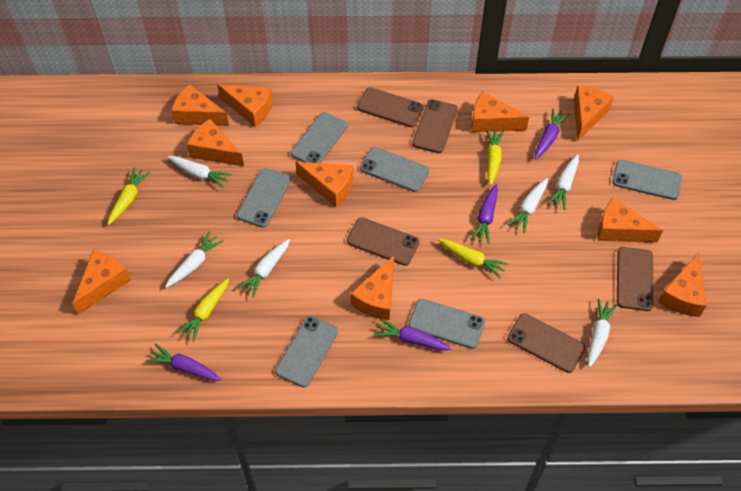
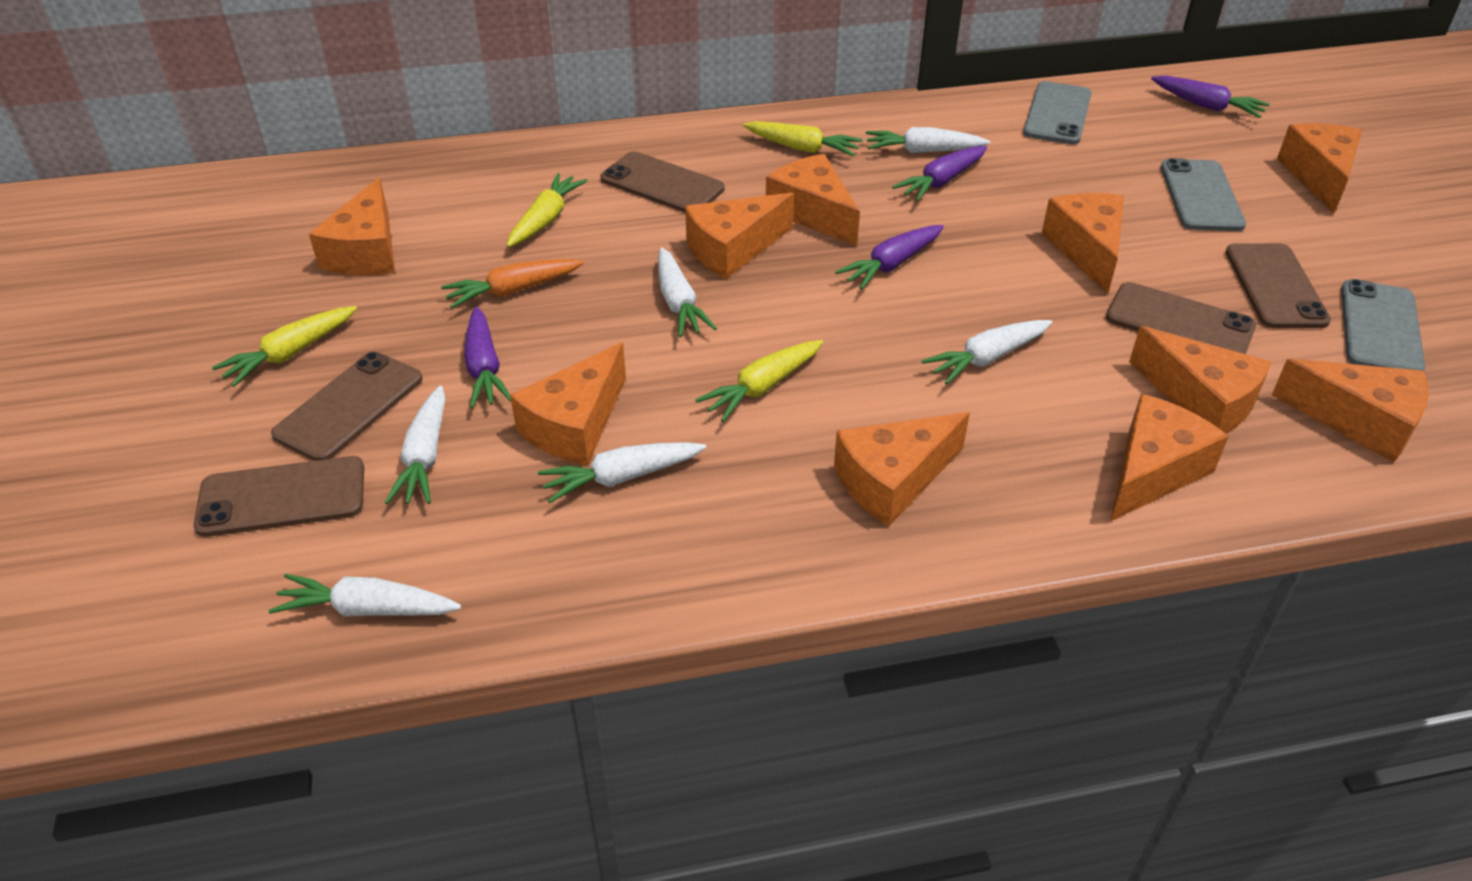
grey phone: [237,168,291,227] [275,316,338,388] [291,112,347,163] [360,147,429,192] [408,299,485,349] [613,160,682,200] = 6 -> [1023,81,1092,144] [1161,158,1246,231] [1341,279,1426,371] = 3
orange carrot: none = 0 -> [441,259,584,308] = 1

